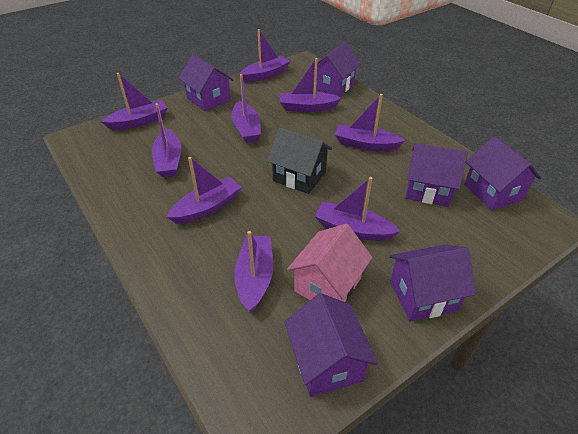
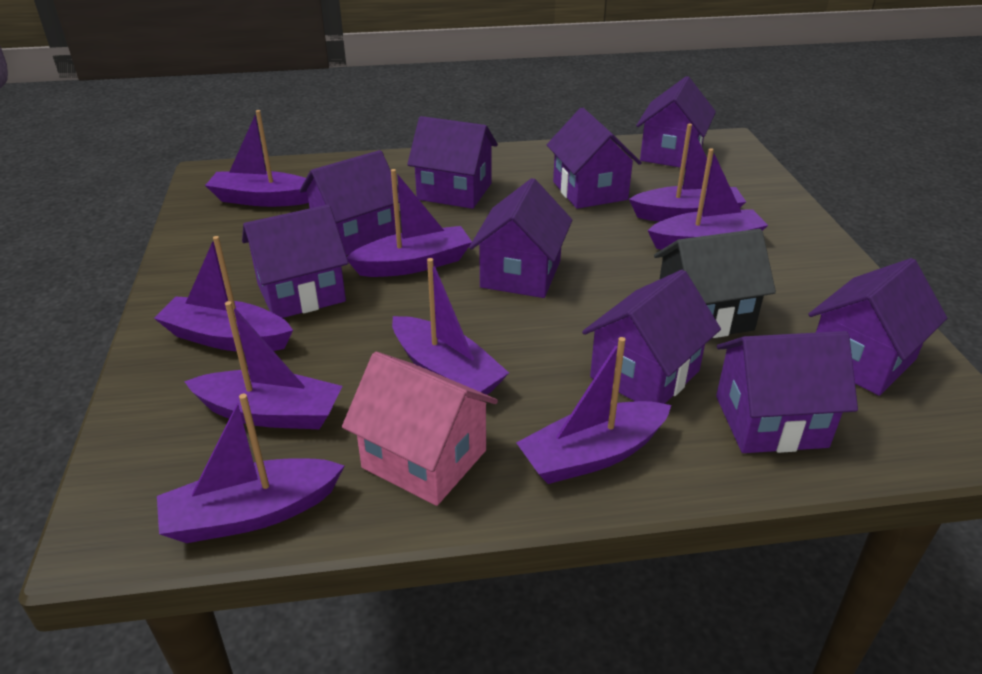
purple house: [179,54,233,111] [284,293,378,397] [313,42,361,97] [390,245,476,321] [406,143,468,207] [464,136,541,211] = 6 -> [242,205,348,318] [299,150,400,256] [407,116,498,209] [469,178,572,298] [547,107,642,209] [582,270,721,404] [636,76,716,168] [716,331,858,453] [809,258,947,396] = 9

